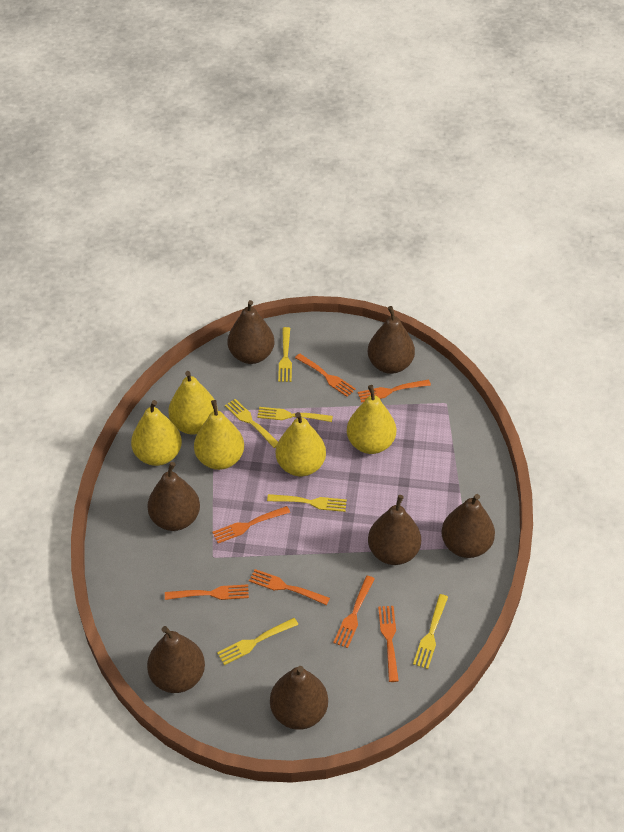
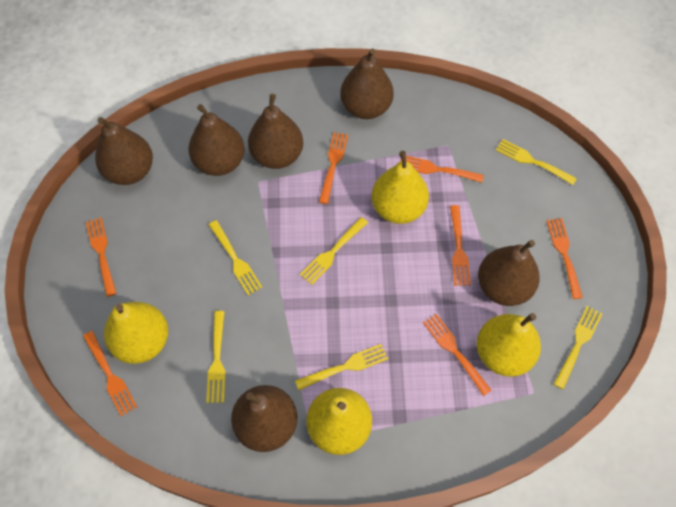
brown pear: [147,462,200,531] [147,626,205,693] [228,300,274,364] [270,666,328,730] [368,306,415,374] [368,495,421,565] [441,494,495,558] = 7 -> [95,117,153,185] [188,104,245,176] [231,385,297,452] [248,94,303,169] [340,48,394,119] [478,240,540,306] = 6
yellow pear: [131,400,182,466] [168,371,218,434] [194,400,244,470] [276,412,326,476] [347,385,396,454] = 5 -> [104,302,168,364] [307,388,372,455] [371,151,429,224] [477,313,541,377] = 4

